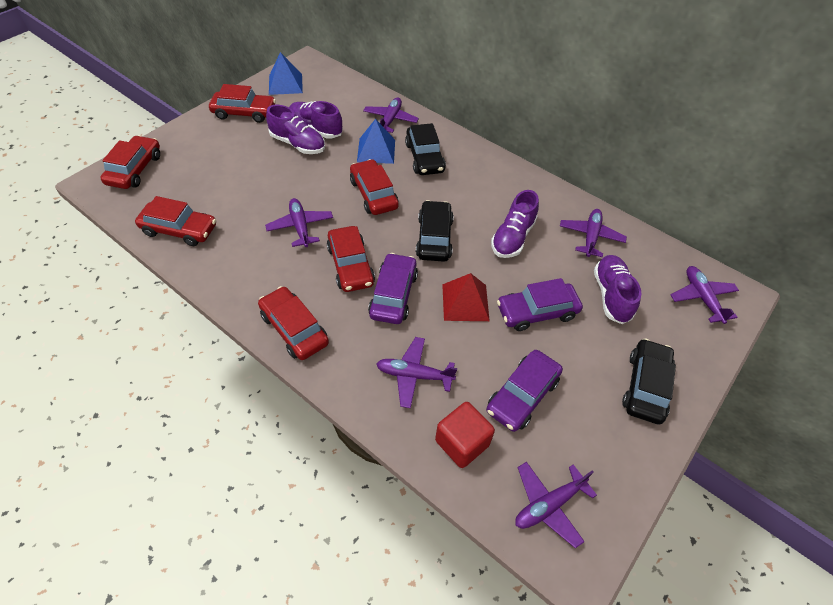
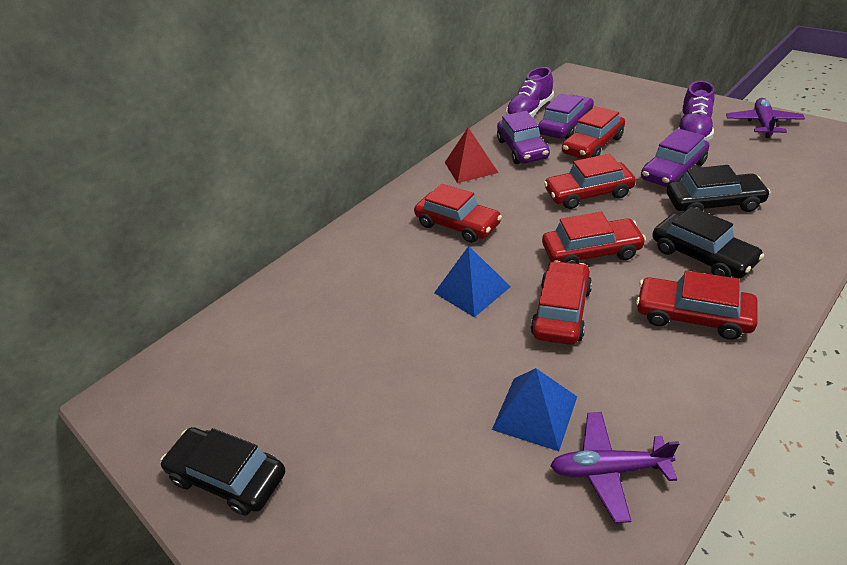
purple plane: [265,198,333,247] [363,97,419,133] [376,337,457,408] [515,462,597,548] [560,209,627,257] [671,266,739,324] = 6 -> [550,412,679,523] [726,98,805,138] = 2
purple shoe: [266,105,325,154] [289,101,343,139] [491,190,539,258] [594,255,641,324] = 4 -> [506,67,554,117] [678,81,715,141] = 2
red cube: [435,402,495,468] = 1 -> none = 0

